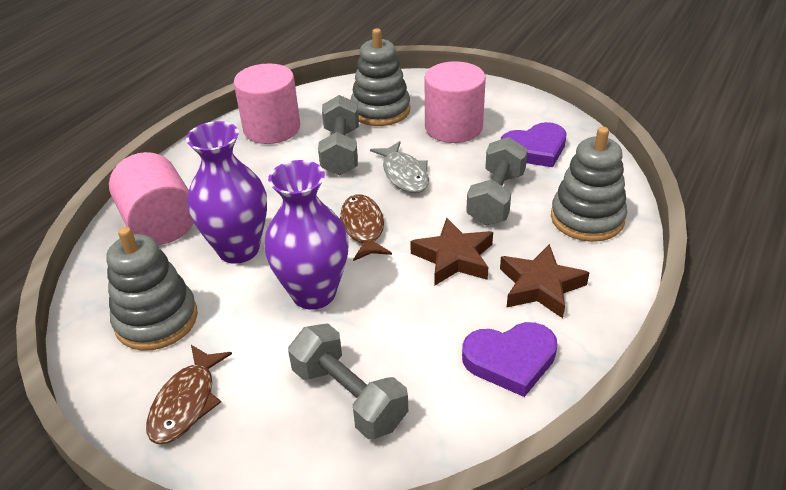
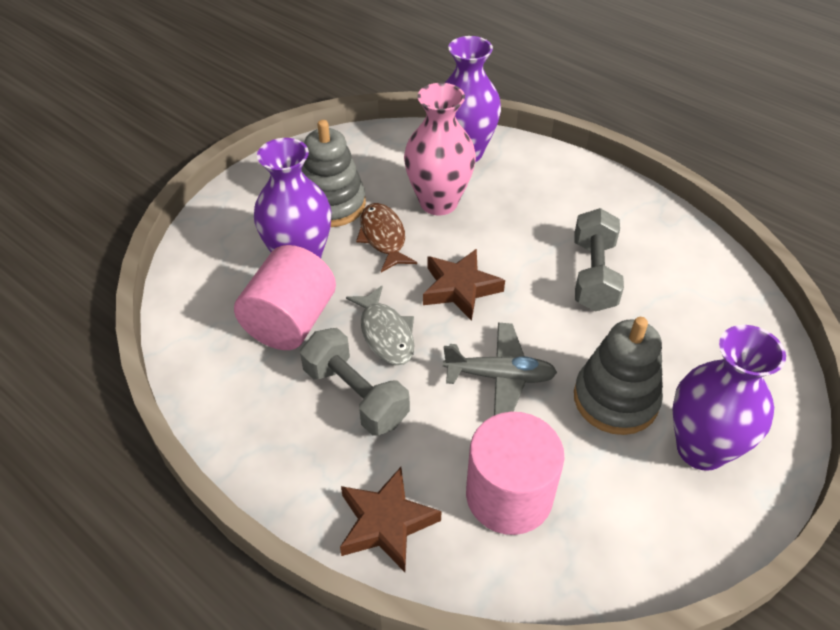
brown fish: [146,345,232,444] [340,194,392,261] = 2 -> [356,203,417,272] = 1
grey dumbbell: [288,323,408,439] [318,95,359,175] [466,137,528,225] = 3 -> [300,328,410,436] [574,208,624,311] = 2
grey plane: none = 0 -> [443,323,557,416] = 1
grey stacking toy: [106,227,198,351] [351,28,410,126] [551,127,627,242] = 3 -> [301,120,366,227] [574,317,663,435] = 2
pink cylinder: [109,152,194,245] [234,63,300,144] [425,61,486,143] = 3 -> [234,245,336,350] [466,412,565,535] = 2
pink vase: none = 0 -> [404,83,476,215] = 1
purple heart: [462,322,558,397] [501,122,567,167] = 2 -> none = 0
purple vase: [186,121,267,264] [264,160,349,310] = 2 -> [254,138,331,258] [445,36,501,162] [672,325,786,471] = 3

